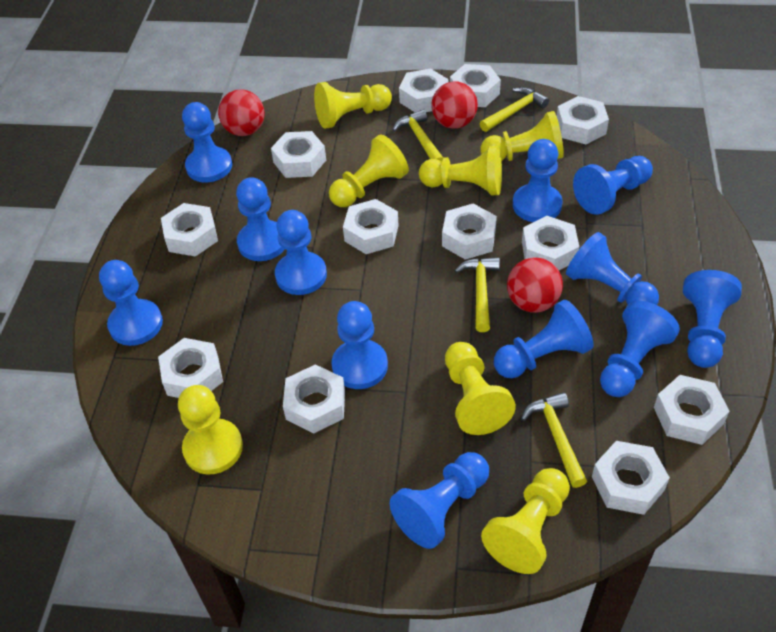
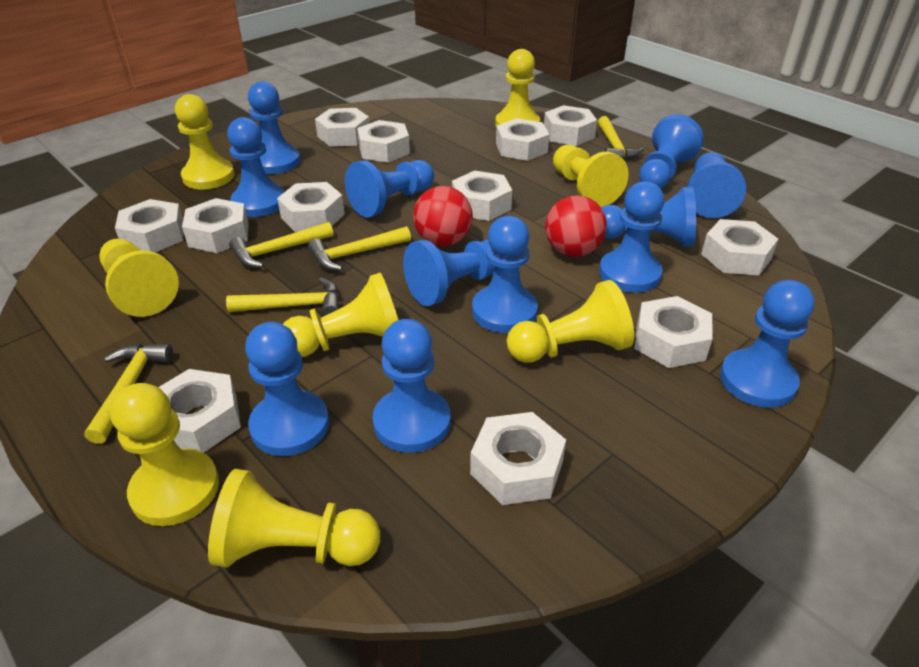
red ball: [218,89,265,136] [431,82,478,129] [507,257,563,313] = 3 -> [413,186,473,246] [545,195,607,257] = 2
yellow hammer: [393,109,443,162] [455,257,500,332] [480,87,549,132] [521,392,587,488] = 4 -> [84,344,173,444] [226,278,339,316] [229,222,333,268] [308,226,411,271] [598,116,644,160] = 5
yellow pawn: [178,385,243,474] [314,82,392,129] [329,135,409,207] [419,146,502,195] [445,342,516,435] [480,111,564,161] [481,468,570,574] = 7 -> [99,239,179,317] [110,383,219,526] [175,94,234,189] [208,469,380,568] [283,272,398,357] [495,49,540,126] [507,280,634,363] [553,145,629,207] = 8

